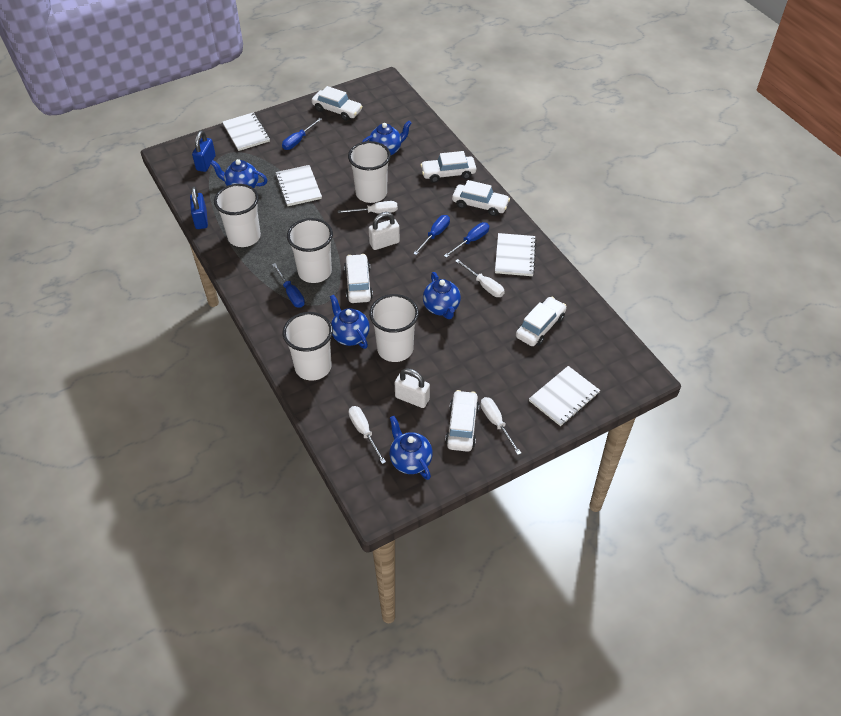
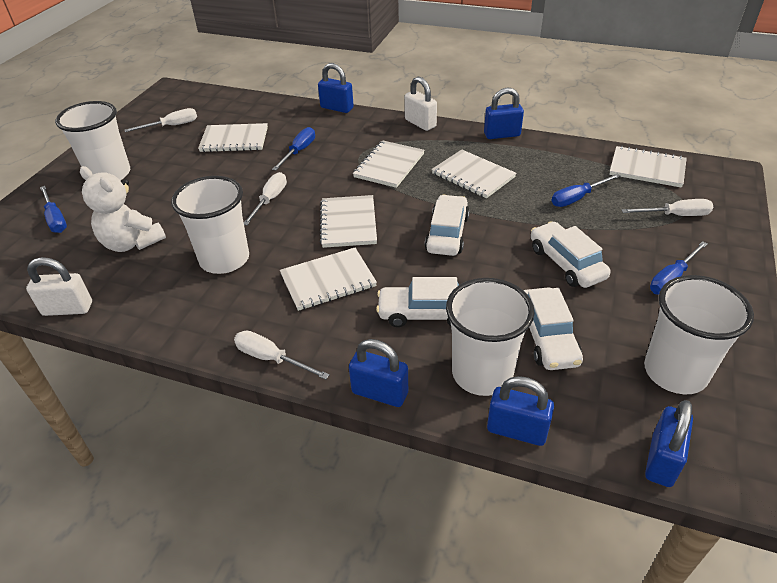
blue padlock: [190,187,208,229] [192,130,216,172] = 2 -> [318,63,354,113] [349,339,408,407] [484,88,524,139] [487,376,554,446] [645,400,693,487] = 5
blue teapot: [210,159,267,188] [330,295,369,349] [362,121,412,155] [390,416,433,480] [423,272,461,319] = 5 -> none = 0
white car: [312,86,363,121] [344,254,373,303] [420,151,476,183] [445,390,479,452] [452,180,510,216] [516,297,566,346] = 6 -> [376,277,459,327] [425,195,470,256] [523,288,583,370] [531,221,611,288] = 4
white cup: [214,184,261,247] [283,312,333,381] [287,218,333,283] [348,141,391,203] [369,294,419,362] = 5 -> [55,101,130,180] [171,176,249,274] [446,278,535,396] [644,275,754,394] = 4
white notebook: [223,112,270,151] [275,165,322,206] [495,233,536,276] [529,366,600,426] = 4 -> [198,123,268,152] [280,248,377,311] [320,195,377,248] [353,141,424,188] [432,149,516,198] [609,146,687,188] = 6
white teddy bear: none = 0 -> [80,166,166,252] = 1

